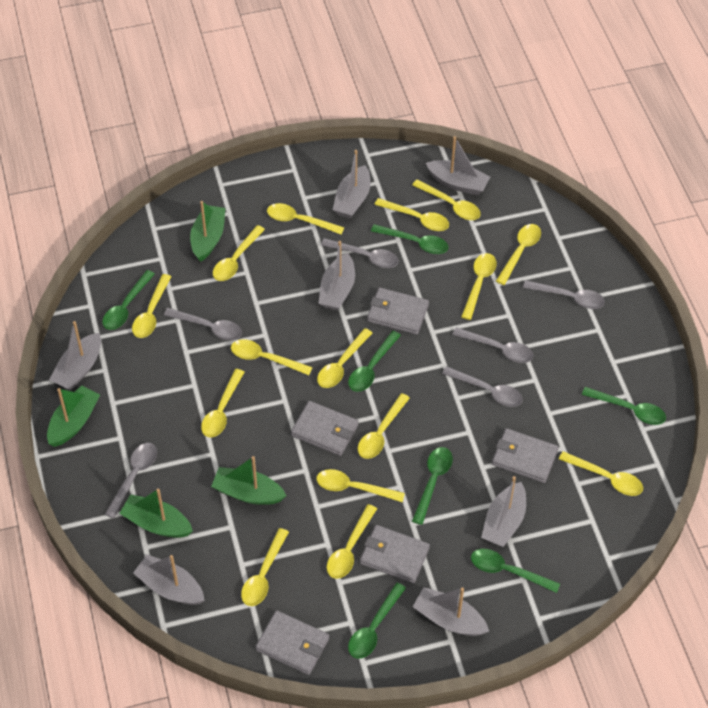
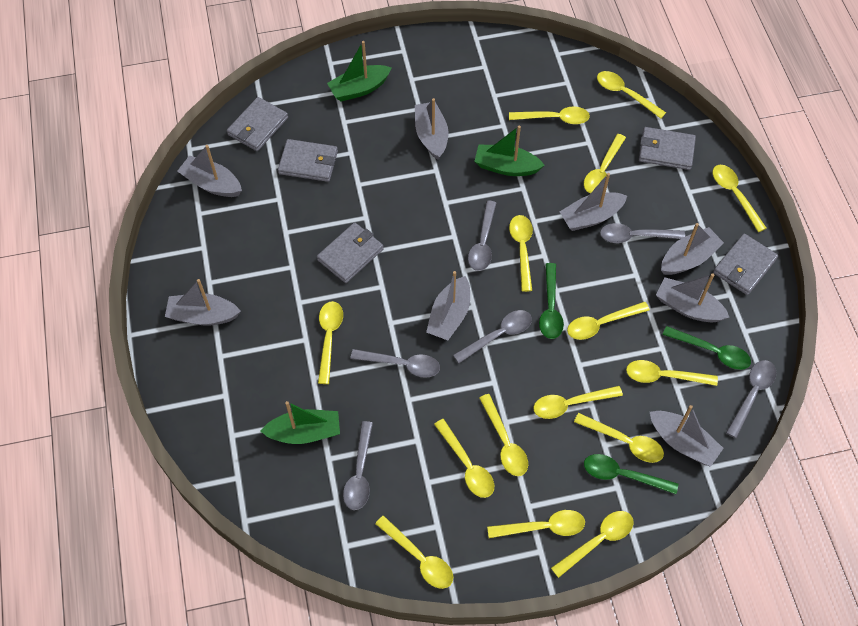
green boat: [47,386,100,447] [119,488,193,538] [190,201,225,262] [211,456,287,505] = 4 -> [261,401,340,444] [327,41,392,102] [474,125,545,176] = 3
green spoon: [102,270,155,330] [348,331,401,392] [348,582,406,659] [371,224,448,254] [412,447,453,525] [471,549,560,593] [582,387,666,425] = 7 -> [539,263,564,339] [584,454,678,494] [662,326,751,370] = 3
grey boat: [49,321,101,390] [133,555,205,605] [318,241,355,311] [333,150,371,219] [413,587,489,636] [426,136,490,195] [481,476,526,547] = 7 -> [165,279,241,326] [177,145,242,197] [415,98,449,160] [426,271,470,340] [560,173,627,231] [650,405,724,467] [656,273,729,322] [661,223,724,275] = 8

